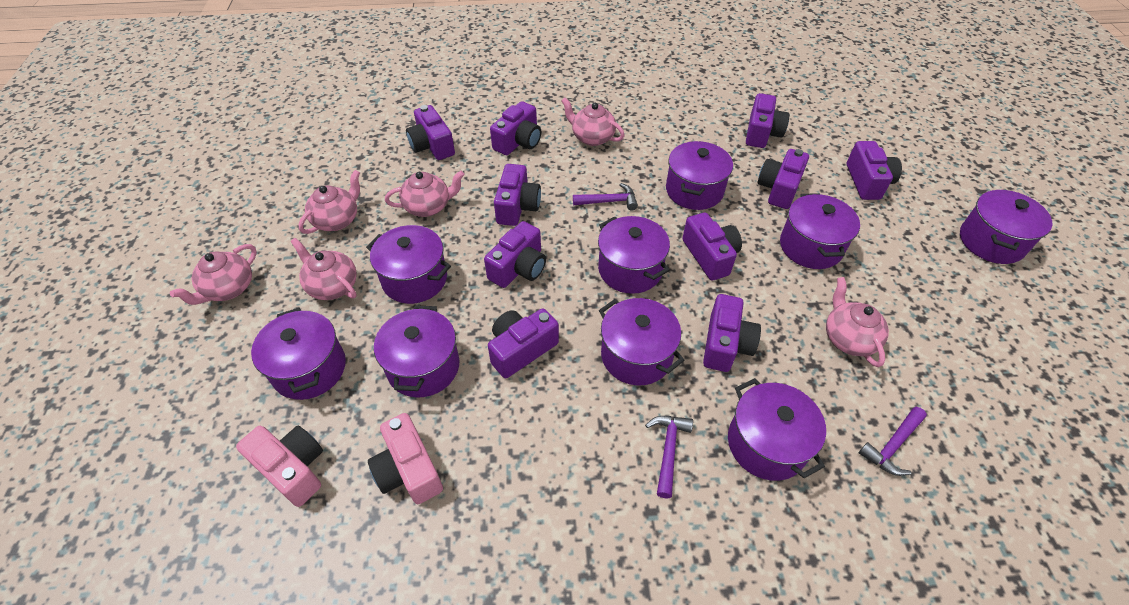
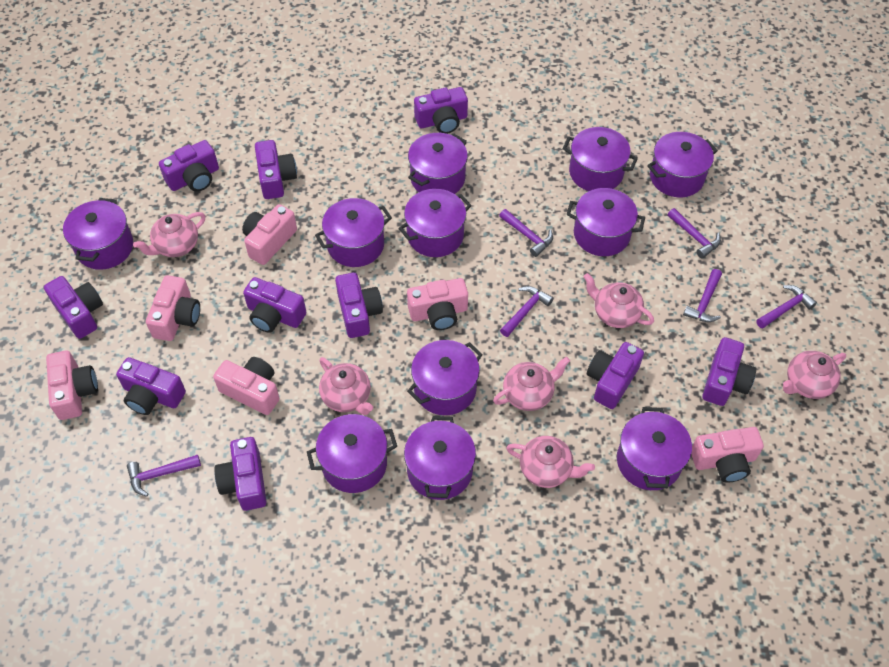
pink camera: [236,426,323,507] [368,413,443,504] = 2 -> [46,350,98,420] [146,275,200,341] [213,357,280,415] [242,204,297,265] [407,278,468,330] [691,427,764,483] = 6
purple hammer: [573,183,638,210] [645,416,693,498] [859,407,927,476] = 3 -> [127,455,201,497] [499,209,553,257] [500,286,554,337] [667,208,721,258] [683,269,722,322] [756,285,817,329] = 6
purple pot: [251,308,346,400] [366,225,451,304] [374,305,460,398] [598,216,670,294] [599,298,684,385] [666,141,733,210] [728,378,826,481] [780,193,860,269] [960,190,1052,264] = 9 -> [63,198,133,270] [307,414,397,493] [315,198,392,267] [398,189,472,257] [404,416,476,500] [407,340,483,415] [408,133,468,194] [562,127,638,191] [567,188,645,256] [617,407,692,490] [647,132,718,197] = 11

